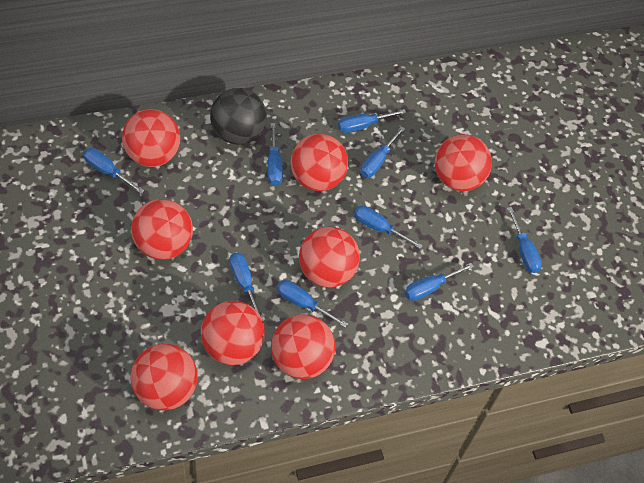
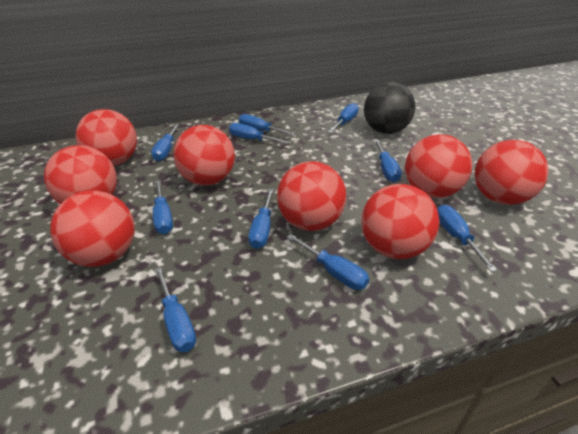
blue screwdriver: [83,148,144,194] [229,253,264,321] [267,123,283,186] [277,280,348,327] [338,109,406,133] [354,206,423,249] [360,127,405,178] [405,263,474,301] [507,207,542,273] = 9 -> [151,124,179,161] [153,180,173,234] [155,267,196,352] [229,123,289,144] [239,114,295,135] [249,189,274,249] [287,234,369,290] [328,103,359,133] [374,140,402,182] [437,205,497,272] = 10

